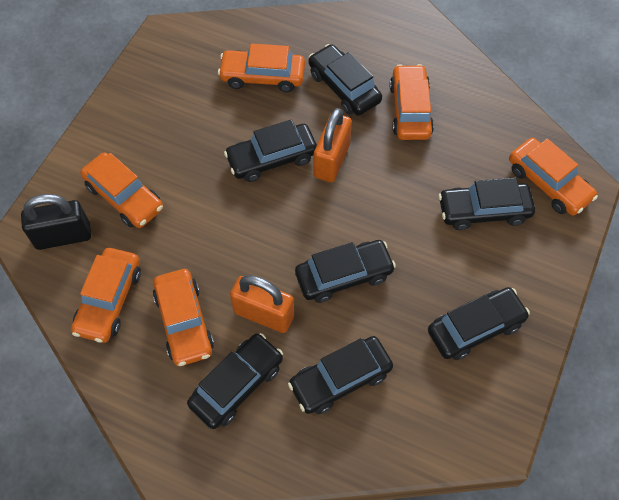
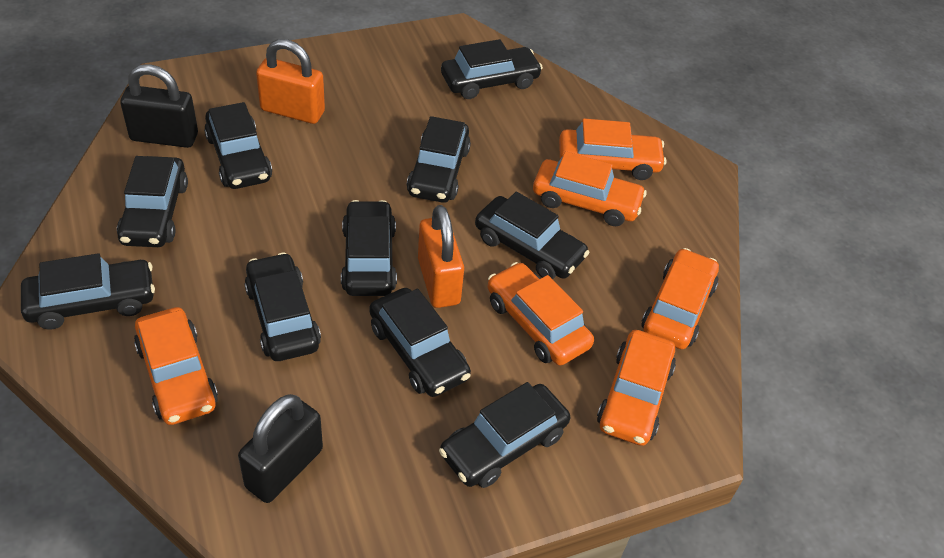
black car: [187,333,283,429] [224,120,317,182] [288,336,393,414] [295,240,396,303] [309,44,382,116] [428,287,530,360] [438,177,535,230] = 7 -> [21,253,155,330] [117,156,188,247] [204,102,272,189] [244,253,321,361] [341,200,397,296] [369,288,471,397] [407,116,471,203] [439,382,570,488] [441,39,543,99] [475,192,590,279] = 10
black padlock: [21,194,91,250] = 1 -> [120,64,198,148] [238,394,323,503] = 2

